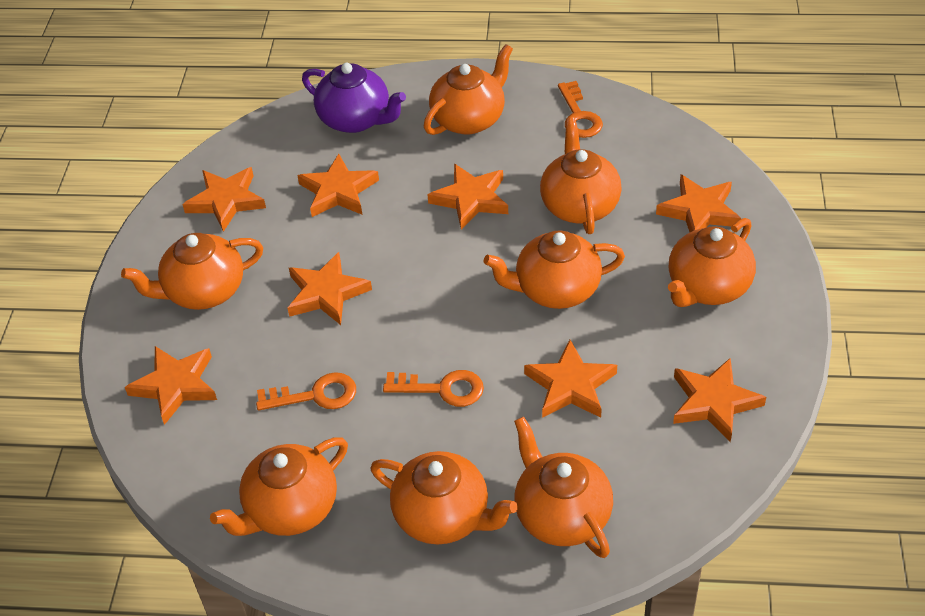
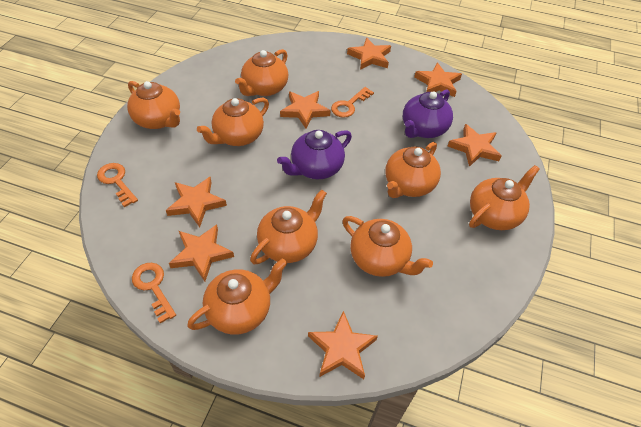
orange star: [125,346,217,425] [182,167,266,232] [288,252,372,325] [297,154,379,217] [427,164,508,230] [524,340,617,418] [656,174,741,232] [673,358,766,442] = 8 -> [166,177,227,227] [169,224,234,281] [280,91,331,129] [308,311,378,379] [347,37,391,70] [414,62,462,97] [448,124,501,167] = 7
purple teapot: [302,63,406,133] = 1 -> [277,130,352,179] [403,89,453,138] = 2

